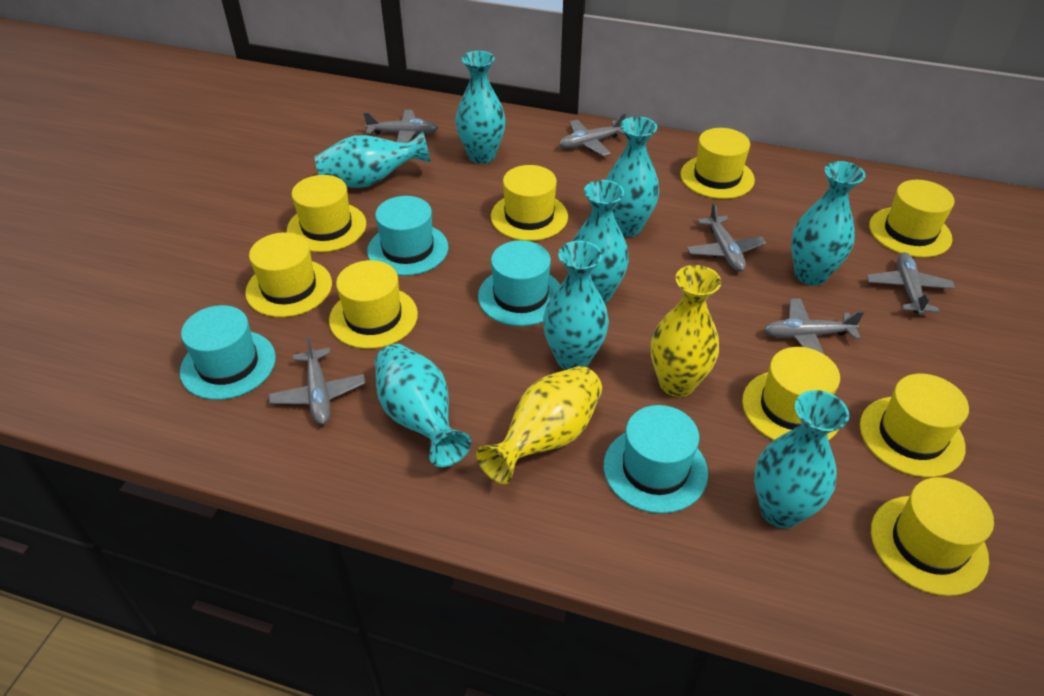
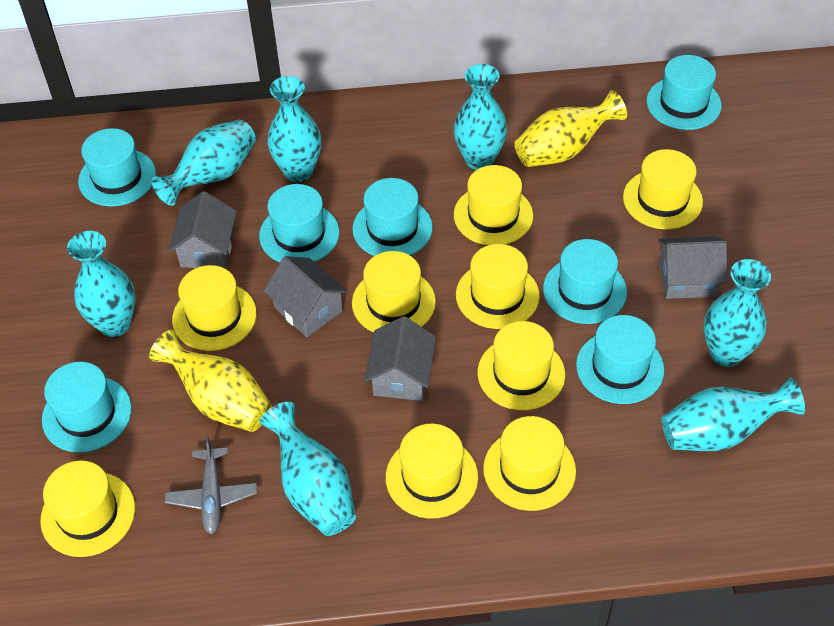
grey house: none = 0 -> [169,191,237,269] [264,256,348,337] [365,316,436,401] [658,236,727,299] = 4
grey plane: [269,335,366,425] [363,110,438,143] [559,113,626,156] [687,203,766,272] [764,298,864,354] [867,252,955,315] = 6 -> [165,436,257,534] = 1
turquoise hat: [180,305,276,400] [367,196,449,276] [478,240,560,326] [603,405,708,513] = 4 -> [42,362,132,453] [78,128,156,206] [259,184,339,262] [352,178,433,256] [543,239,627,324] [576,315,664,404] [646,55,722,130] = 7
turquoise vase: [315,131,430,188] [375,344,471,467] [455,51,506,164] [543,241,609,370] [573,180,629,304] [606,116,659,237] [754,390,849,528] [791,161,865,285] = 8 -> [67,231,136,337] [152,120,256,206] [260,402,356,536] [267,76,321,182] [454,64,507,170] [661,377,805,451] [704,259,771,367] = 7

